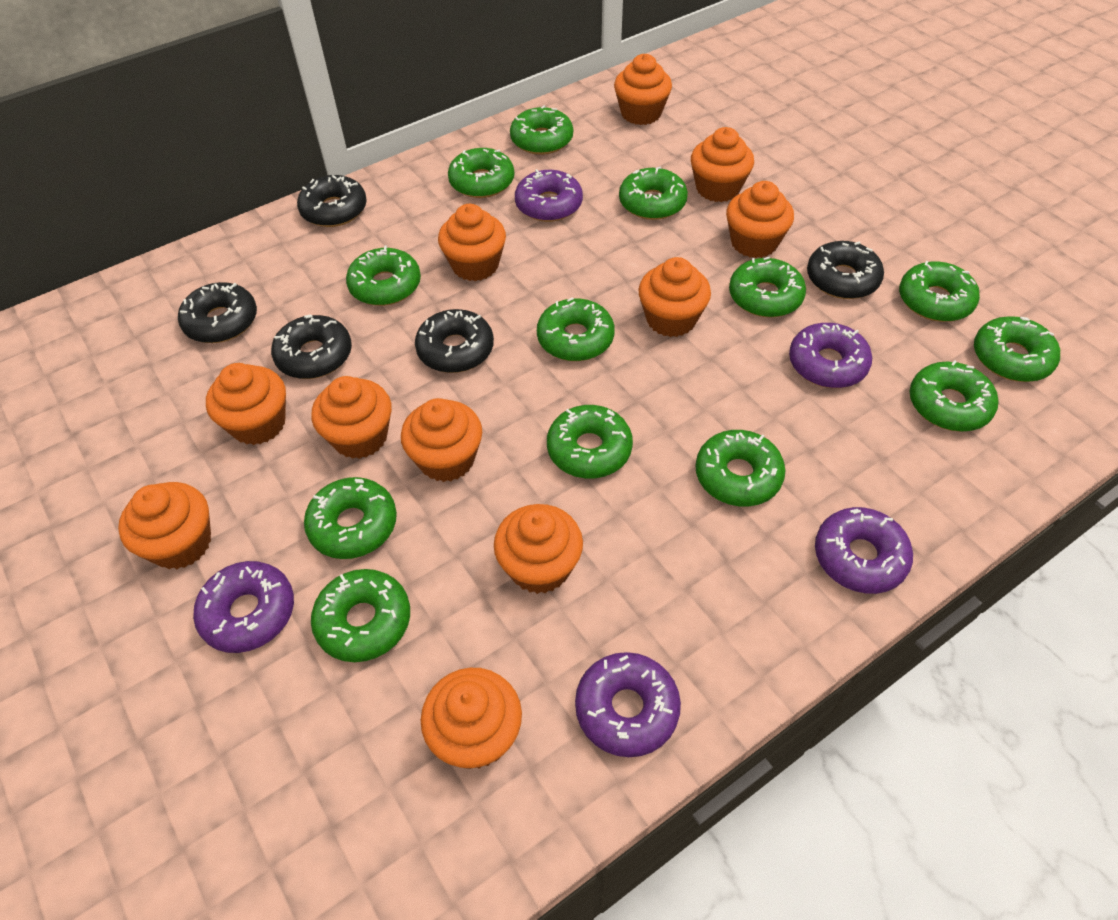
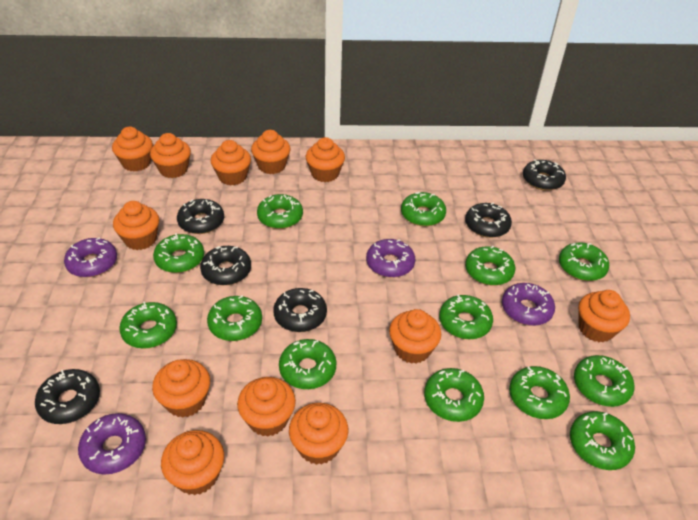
black donut: [178,282,257,343] [271,315,352,379] [297,175,367,227] [415,309,494,373] [807,241,884,299] = 5 -> [35,369,100,424] [177,199,224,234] [200,246,251,285] [273,288,327,332] [465,203,512,238] [523,159,566,191] = 6
orange cupcake: [118,482,211,569] [206,363,286,445] [311,376,392,459] [401,398,482,482] [421,668,522,769] [438,204,506,281] [494,504,583,594] [614,54,672,125] [638,257,711,337] [691,127,754,202] [726,181,794,258] = 11 -> [112,127,153,172] [113,201,159,250] [150,133,191,178] [152,359,210,418] [161,430,224,495] [211,140,251,186] [237,377,296,437] [251,130,290,174] [289,403,348,465] [306,137,345,182] [389,309,441,364] [578,290,630,343] = 12
purple donut: [193,561,294,653] [515,169,583,222] [575,652,681,757] [789,323,872,388] [815,507,913,594] = 5 -> [64,237,117,277] [78,413,146,474] [366,239,415,278] [502,283,555,326] = 4

